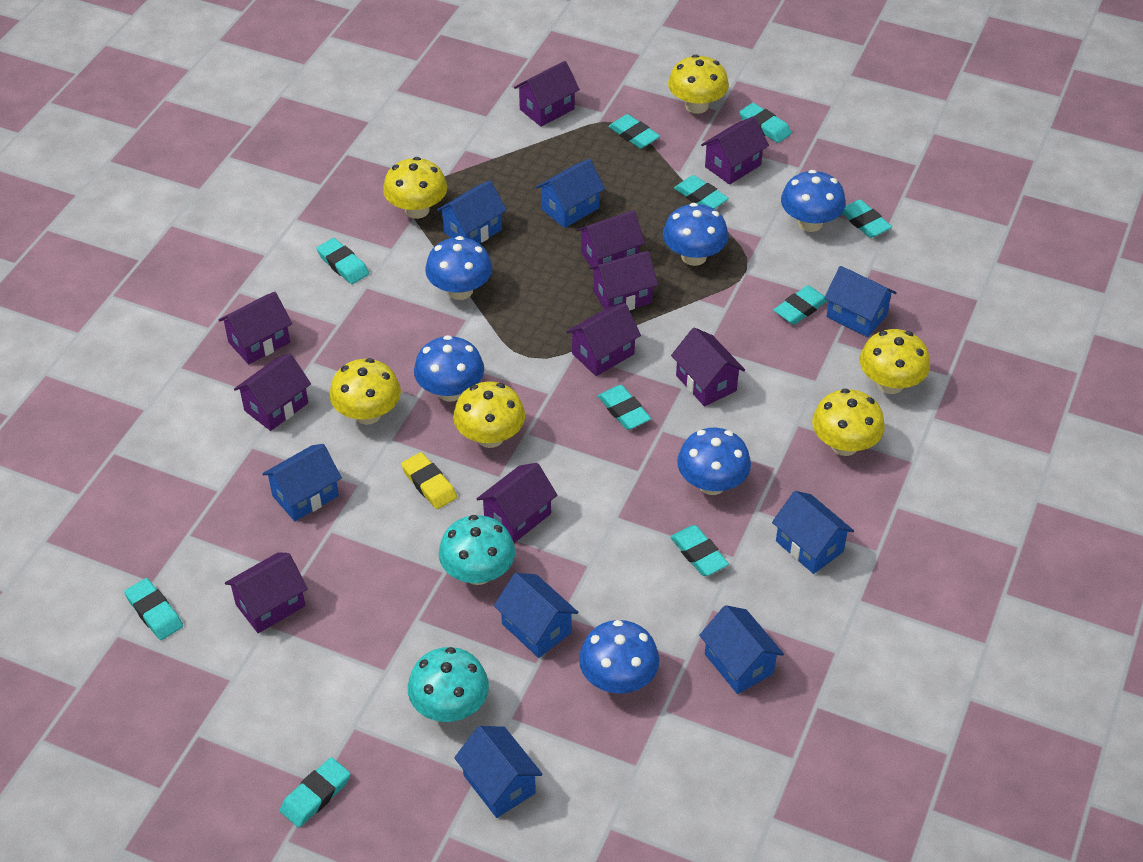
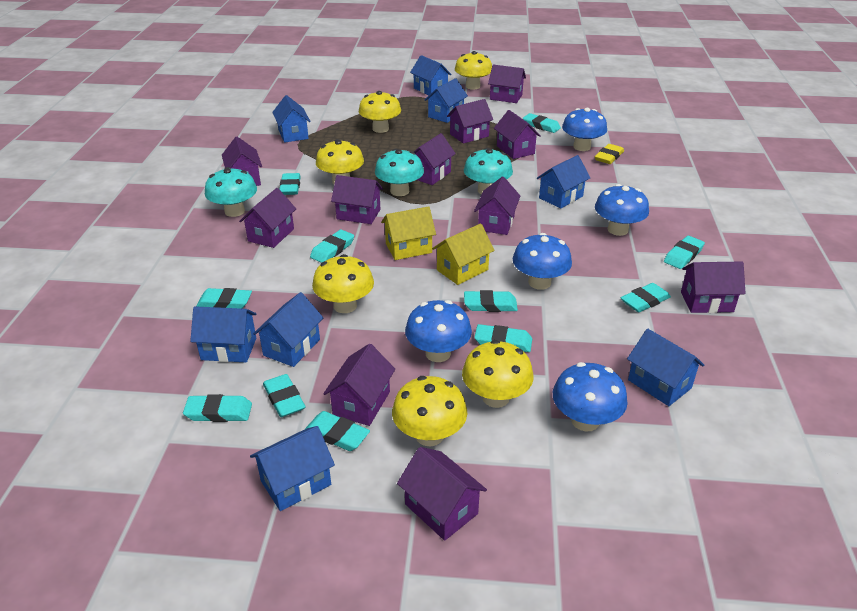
blue mushroom: [414,335,484,402] [425,236,492,300] [579,620,659,694] [663,203,728,266] [677,428,751,495] [781,170,846,232] = 6 -> [405,300,472,362] [513,233,572,290] [553,362,628,431] [562,108,607,151] [595,184,649,236] = 5
purple house: [219,292,292,364] [225,552,308,633] [234,353,311,431] [477,463,557,543] [514,61,580,127] [566,303,641,376] [576,210,645,270] [589,251,658,311] [671,327,745,407] [701,116,769,185] = 10 -> [222,137,262,186] [239,188,296,248] [323,344,395,426] [331,175,383,224] [397,447,487,541] [414,133,456,185] [447,99,493,144] [474,177,520,235] [488,65,526,103] [494,110,541,159] [681,261,746,313] = 11
turquoise eraser: [124,578,183,640] [280,757,350,828] [316,238,369,284] [598,385,651,430] [608,114,660,149] [670,525,729,576] [674,175,729,209] [739,103,792,143] [773,285,828,325] [842,200,892,238] = 10 -> [183,394,252,422] [196,288,252,309] [263,374,306,417] [279,173,301,195] [304,411,370,451] [310,229,354,263] [464,290,518,312] [474,324,532,352] [523,113,561,133] [621,283,671,312] [664,236,705,269] = 11
turquoise mushroom: [408,647,489,722] [439,515,515,585] = 2 -> [205,167,257,217] [375,149,424,196] [464,148,513,195] = 3
yellow house: none = 0 -> [381,206,436,260] [432,224,495,285] = 2

